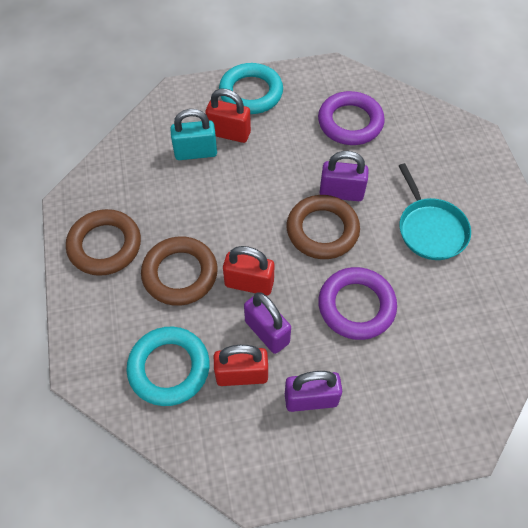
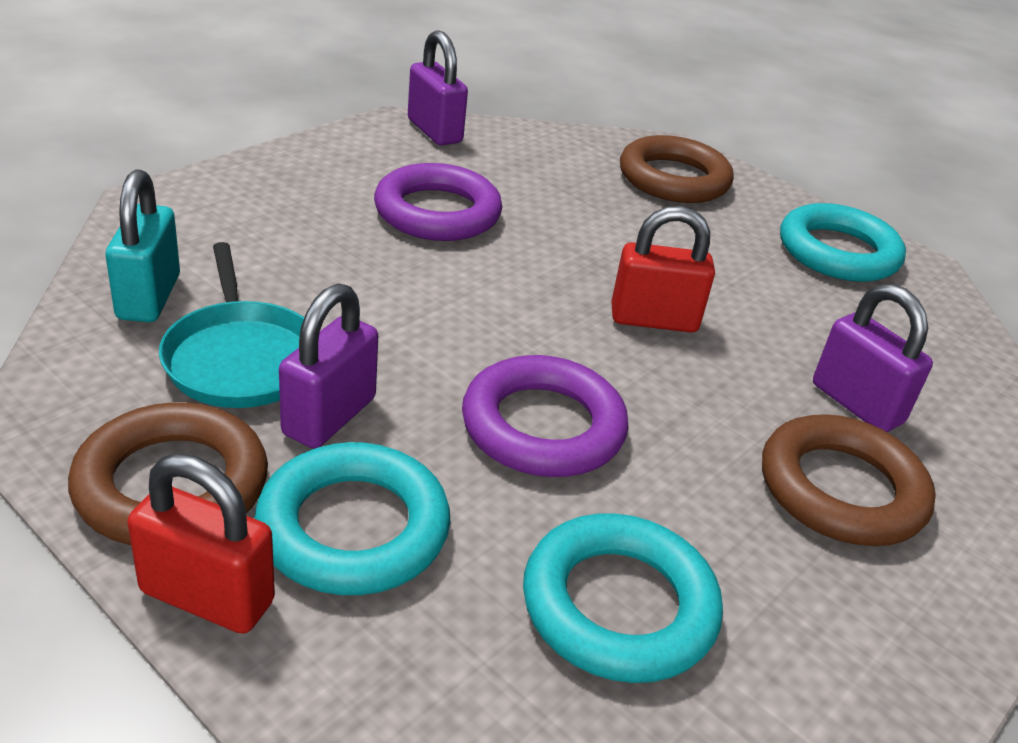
red padlock: [205,89,251,143] [214,345,268,386] [223,246,274,296] = 3 -> [127,454,275,634] [611,206,715,332] = 2
turquoise ring: [127,326,210,406] [219,63,283,114] = 2 -> [254,442,450,595] [523,513,723,683] [780,203,906,282] = 3

